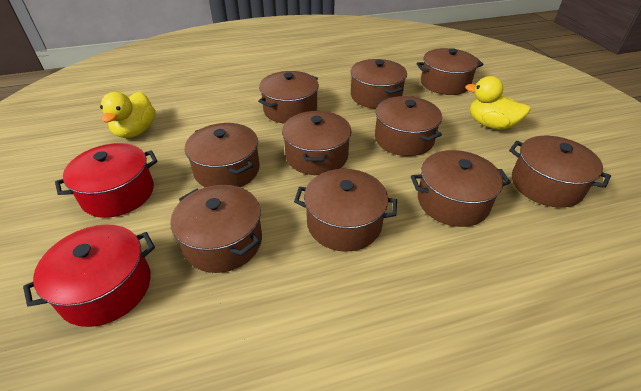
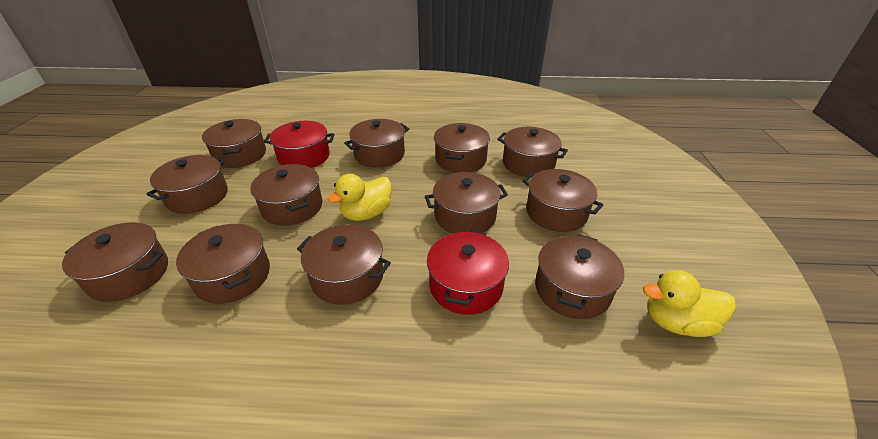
brown pot: [170,185,262,273] [185,123,260,187] [258,71,319,124] [282,111,352,175] [294,169,397,252] [350,59,407,109] [375,96,442,156] [411,150,511,227] [416,48,483,95] [509,136,611,208] = 10 -> [62,222,168,302] [146,155,228,214] [176,224,270,304] [202,119,266,168] [251,164,322,226] [297,224,391,305] [344,119,409,168] [425,172,508,233] [434,123,490,173] [497,127,568,177] [523,169,604,232] [535,234,624,319] = 12

